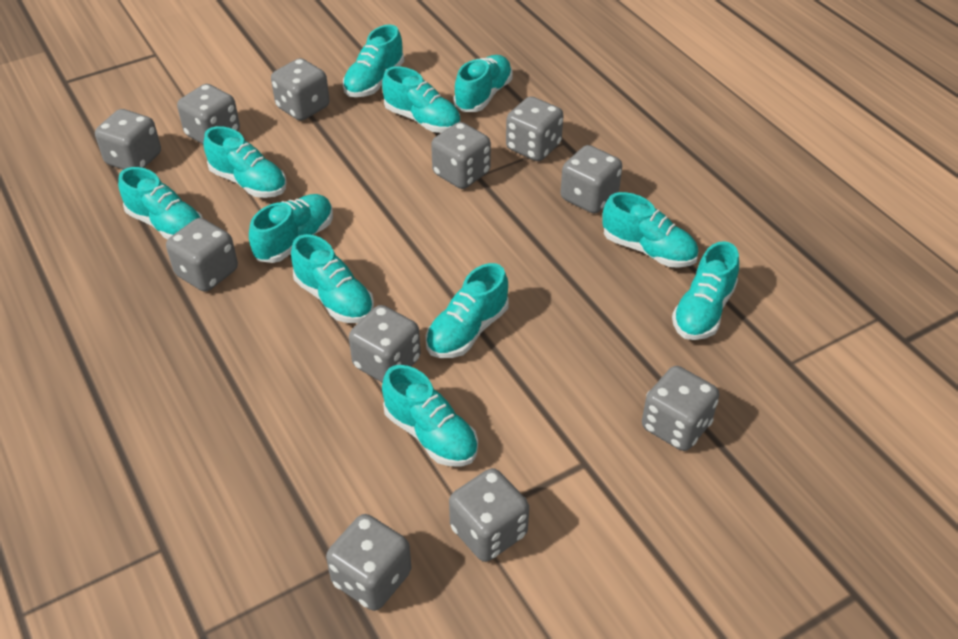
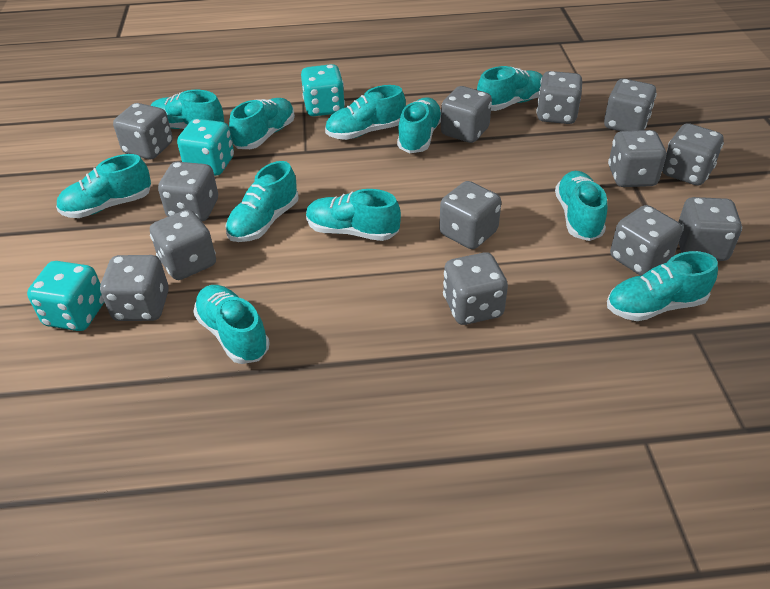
grey dice: [95,109,161,170] [166,218,238,292] [177,84,240,145] [271,58,330,121] [326,514,411,611] [349,305,421,383] [431,122,491,189] [449,468,529,562] [506,96,563,161] [561,145,622,214] [642,366,719,451] = 11 -> [100,255,169,321] [113,103,173,159] [150,210,216,280] [158,162,218,221] [439,181,501,249] [441,86,492,143] [443,252,508,325] [536,71,582,124] [604,79,657,131] [608,130,666,187] [610,205,682,276] [662,123,724,186] [678,197,742,261] = 13
turquoise dice: none = 0 -> [27,261,104,331] [177,119,234,176] [301,64,345,116] = 3

